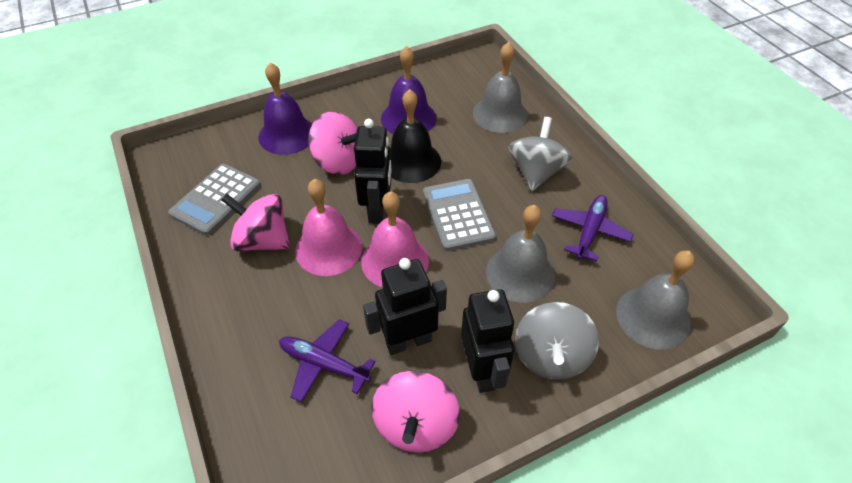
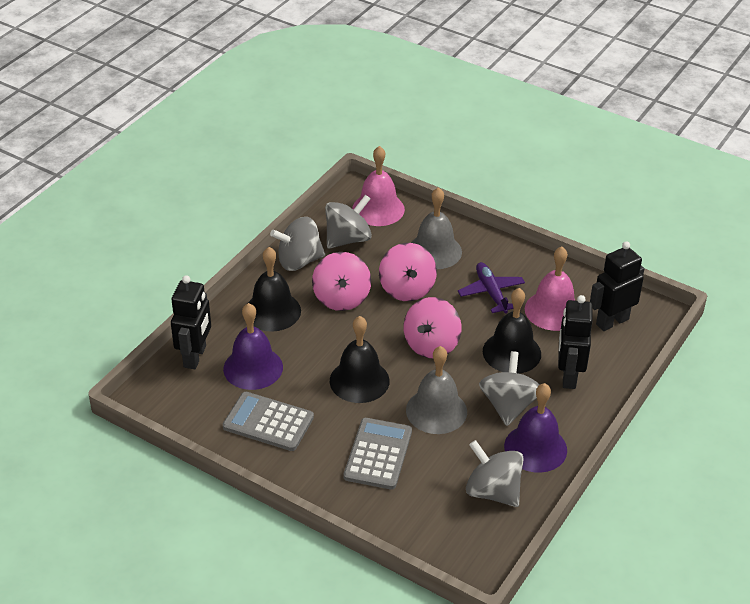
black bell: [390,89,441,183] = 1 -> [247,247,301,332] [330,316,390,403] [483,288,541,374] = 3
grey bell: [473,42,528,133] [486,205,555,303] [616,250,695,350] = 3 -> [406,346,467,434] [411,187,462,269] = 2
grey spinning top: [509,117,573,191] [515,302,599,380] = 2 -> [270,217,325,271] [325,194,372,249] [466,440,524,507] [479,351,540,426] = 4
purple plane: [279,319,376,402] [552,195,634,261] = 2 -> [458,262,525,314] = 1

